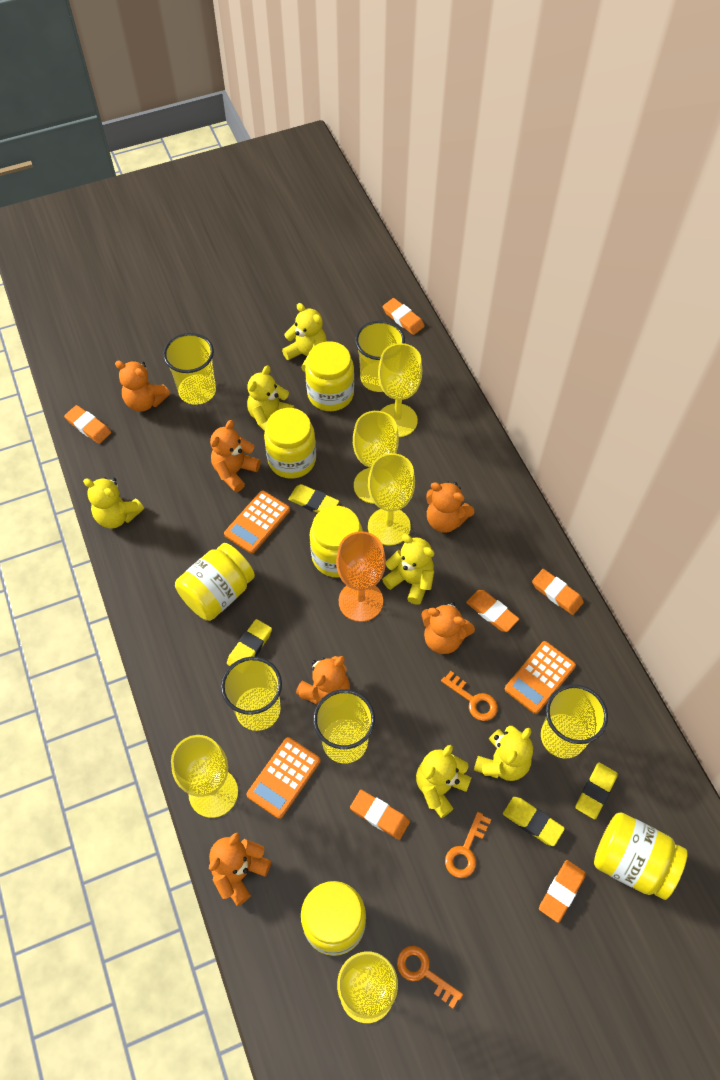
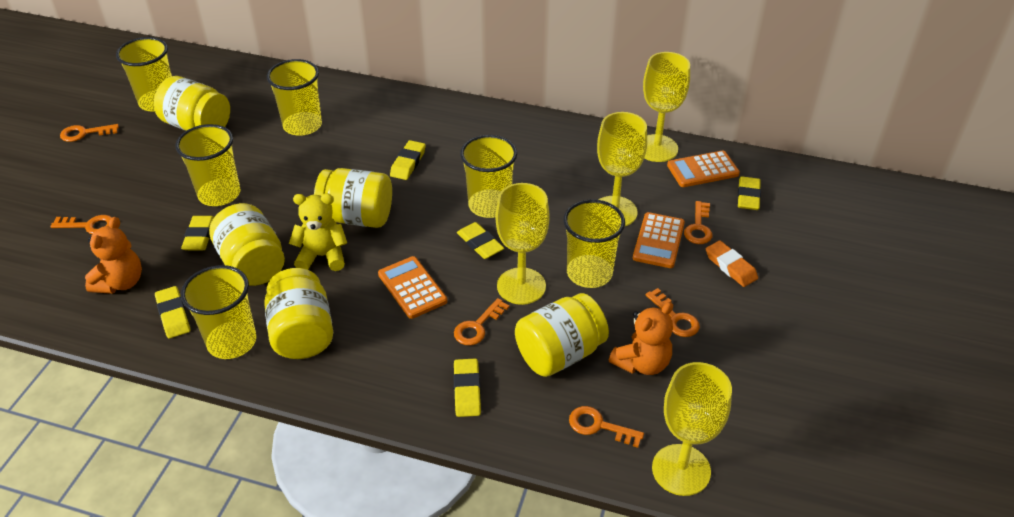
orange eraser: [64,405,111,444] [350,790,410,840] [383,298,425,335] [466,590,519,632] [532,569,584,615] [539,860,586,923] = 6 -> [706,240,758,287] = 1
orange goblet: [336,531,386,622] = 1 -> none = 0
orange key: [397,946,463,1009] [441,671,498,721] [445,812,491,878] = 3 -> [51,215,112,234] [60,124,119,142] [454,298,509,346] [569,406,644,448] [646,288,700,337] [684,201,712,244] = 6
orange teddy bear: [115,360,170,412] [209,833,272,906] [210,420,261,492] [296,656,350,705] [421,602,475,654] [427,481,474,533] = 6 -> [85,217,142,294] [609,302,673,375] = 2
yellow cup: [163,333,216,405] [221,657,282,731] [313,689,375,763] [355,320,405,392] [541,684,608,759] = 5 -> [116,37,172,112] [175,124,240,206] [181,265,256,359] [267,59,322,136] [460,135,517,218] [563,199,625,288] = 6
yellow eraser: [227,619,272,666] [288,484,339,513] [503,797,565,846] [576,763,618,819] = 4 -> [155,286,190,338] [181,216,214,250] [390,140,426,180] [453,358,481,417] [457,222,504,259] [738,176,761,210] = 6
yellow goblet: [171,735,238,818] [337,951,398,1023] [353,411,399,504] [368,453,415,545] [378,343,422,437] = 5 -> [496,183,550,305] [597,112,647,226] [643,52,690,162] [652,362,732,496] = 4
yellow jar: [175,543,255,621] [264,408,316,479] [301,881,366,956] [305,341,354,411] [310,506,363,578] [594,812,688,900] = 6 -> [154,76,230,131] [209,203,285,286] [264,268,333,359] [314,168,392,228] [515,293,609,377] = 5
yellow teddy bear: [83,477,144,528] [247,365,295,431] [282,303,327,373] [382,534,434,605] [416,745,472,818] [474,726,533,781] = 6 -> [289,194,347,271] = 1

